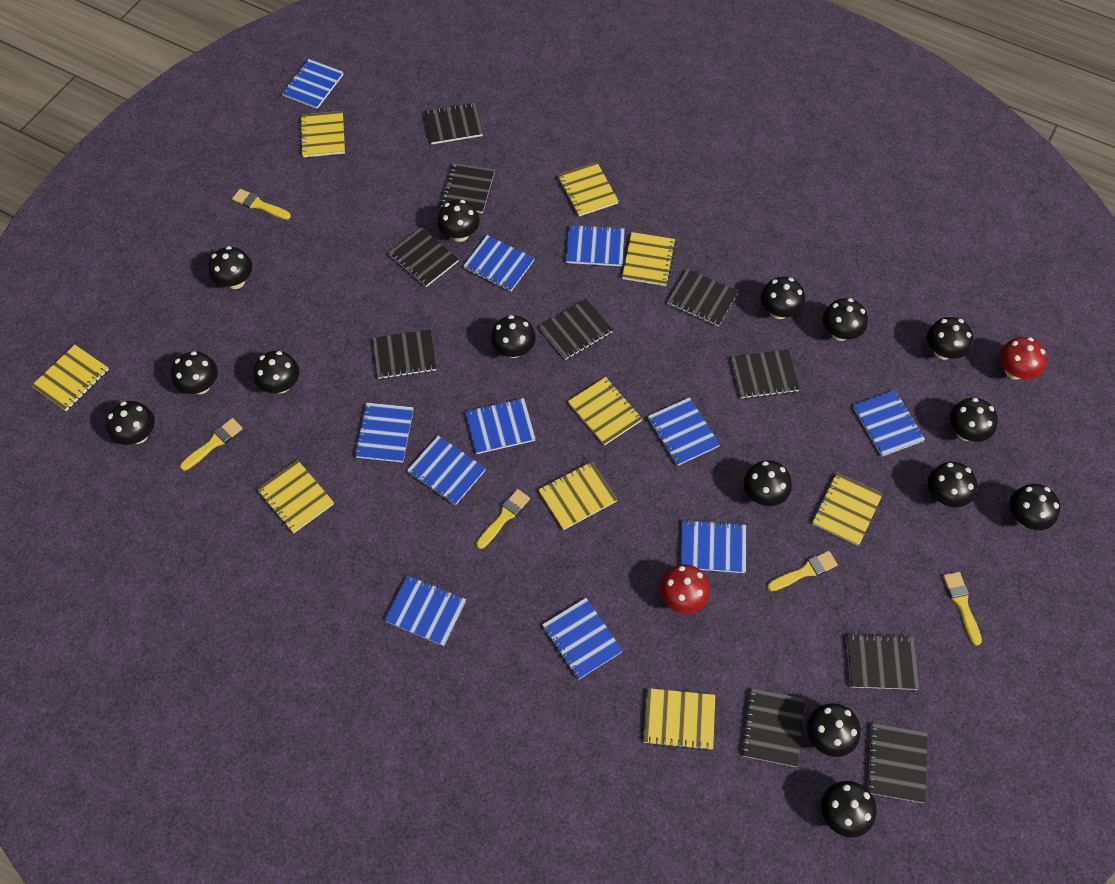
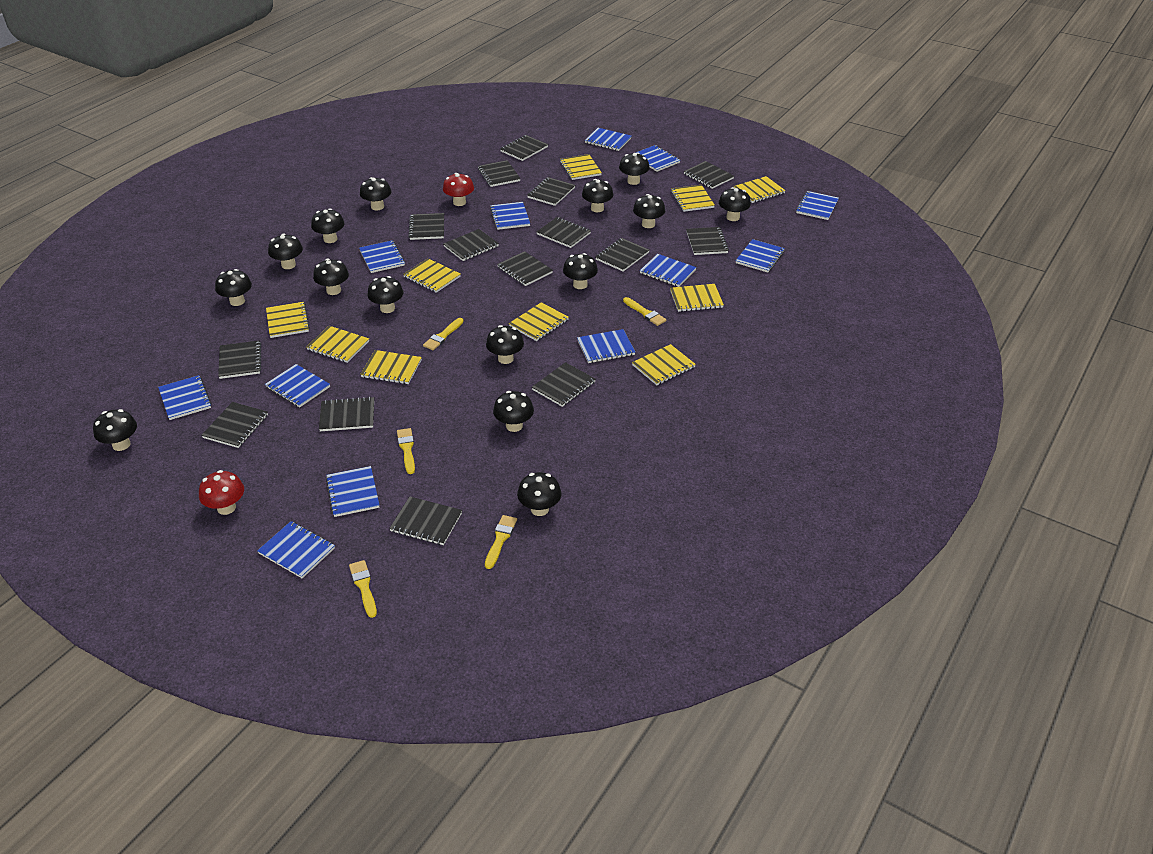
black notebook: [372,329,437,379] [388,228,459,287] [424,102,483,145] [440,163,495,213] [539,299,613,360] [667,269,739,327] [731,349,800,399] [741,688,805,767] [846,633,919,690] [866,723,928,803] = 10 -> [201,402,268,448] [218,340,261,379] [319,397,374,431] [389,496,462,545] [408,213,444,240] [443,229,499,261] [478,160,521,187] [497,251,553,286] [500,135,548,161] [527,177,575,206] [532,362,596,407] [537,217,591,248] [596,238,649,272] [684,161,734,189] [686,227,729,255] = 15
blue notebook: [282,59,344,109] [354,403,414,462] [384,575,466,646] [407,436,486,505] [463,235,535,291] [465,398,536,454] [542,598,623,680] [566,224,625,266] [648,397,720,466] [681,519,746,573] [853,390,925,457] = 11 -> [158,375,212,420] [257,521,335,578] [265,364,330,407] [326,466,379,517] [359,240,405,273] [490,202,530,230] [577,329,635,363] [585,128,631,151] [636,145,680,172] [640,254,696,287] [736,239,785,272] [796,191,839,220] = 12
yellow notebook: [31,345,109,411] [257,460,334,533] [300,111,345,157] [538,461,617,530] [558,162,619,216] [568,377,642,446] [622,232,676,286] [644,688,715,751] [812,472,883,546] = 9 -> [266,302,310,338] [306,326,369,363] [360,350,422,384] [403,258,461,293] [509,302,569,341] [560,154,602,180] [632,344,696,385] [670,284,724,312] [671,185,715,212] [734,176,786,203] = 10

